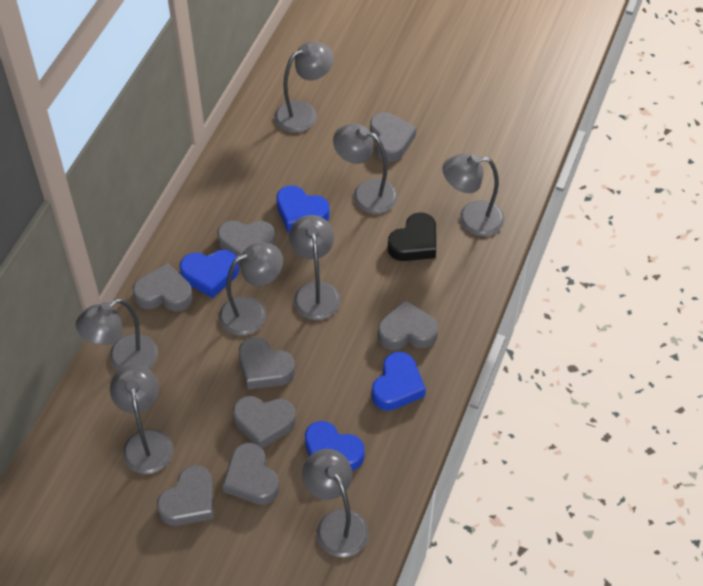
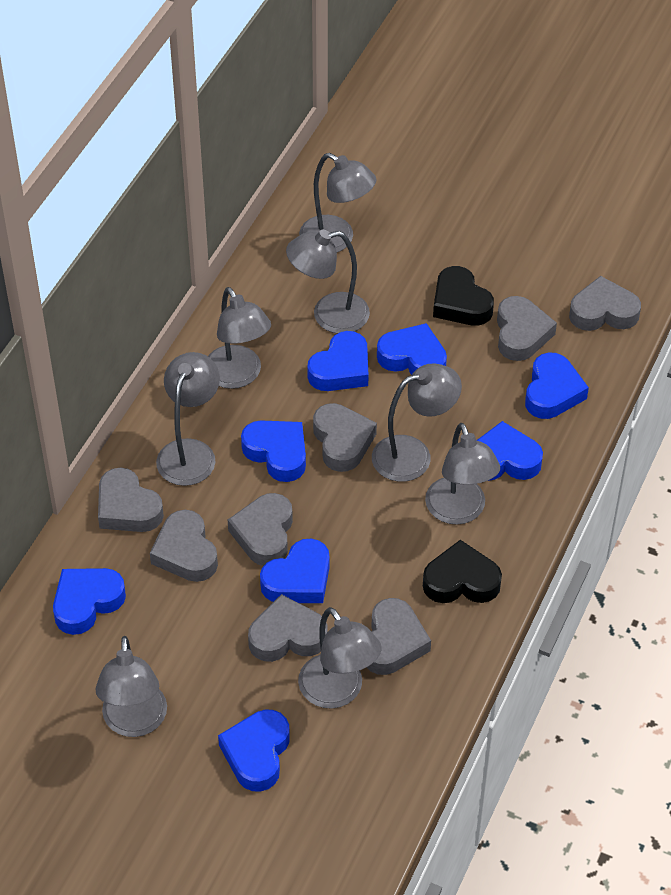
black heart: [388,212,436,261] = 1 -> [423,540,502,603] [433,266,494,326] = 2
blue heart: [180,250,239,298] [276,185,330,232] [305,421,364,471] [372,352,426,411] = 4 -> [53,568,126,635] [218,710,290,792] [241,420,306,482] [260,539,330,603] [307,331,369,391] [377,323,447,375] [476,421,543,481] [525,352,589,419] = 8

